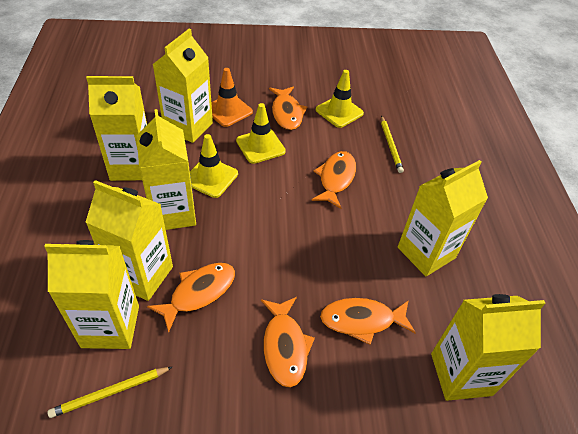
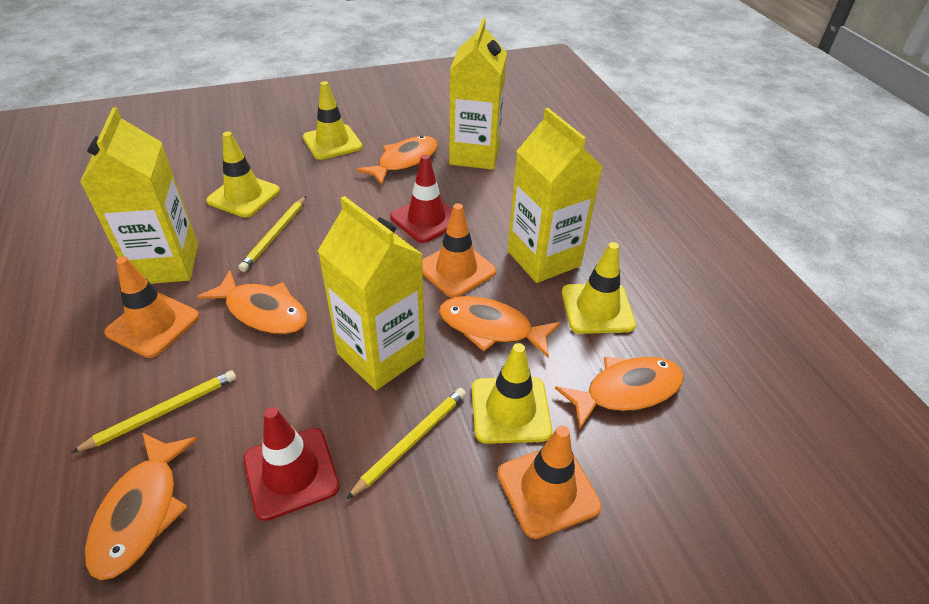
orange traffic cone: [211,68,253,127] = 1 -> [104,256,199,358] [422,203,496,298] [498,426,602,539] = 3
red traffic cone: none = 0 -> [243,407,340,521] [390,154,452,243] = 2
yellow carton: [44,240,139,349] [86,76,147,181] [86,180,173,301] [137,109,196,230] [152,29,213,143] [398,160,488,276] [431,294,546,401] = 7 -> [80,107,198,284] [318,196,425,390] [449,18,507,170] [507,108,603,283] = 4
yellow pencil: [47,367,172,418] [381,116,404,173] = 2 -> [71,370,236,453] [238,196,306,272] [346,388,466,499] = 3
yellow traffic cone: [190,134,238,198] [236,103,286,164] [316,70,364,128] = 3 -> [206,131,280,218] [303,81,363,160] [472,343,552,444] [562,242,636,334] = 4

